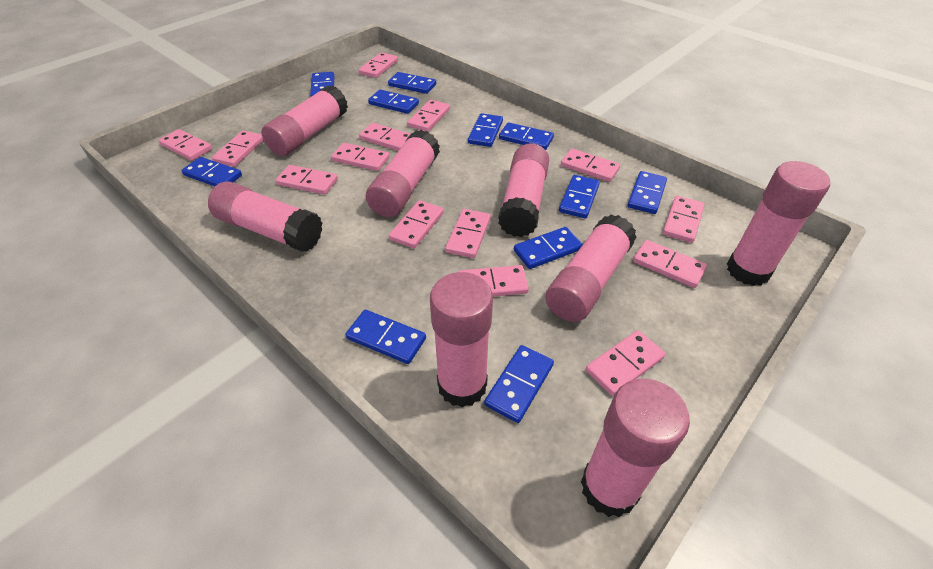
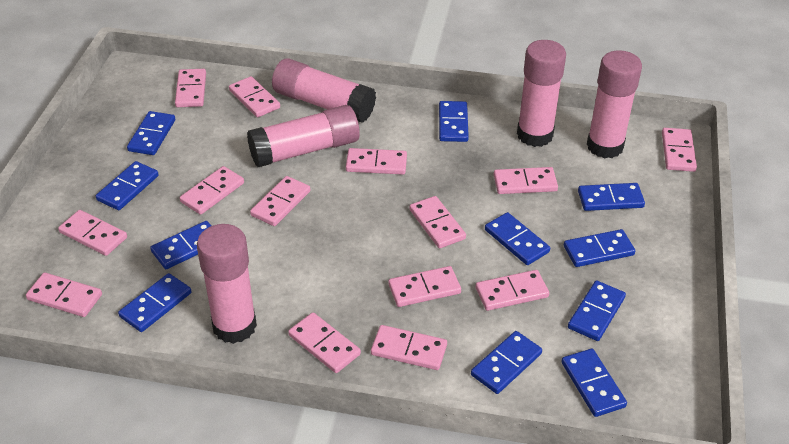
pink glue stick: [208,181,322,252] [261,85,348,156] [366,130,440,217] [430,272,493,407] [498,143,549,237] [545,215,636,322] [581,379,690,517] [727,161,830,286] = 8 -> [197,224,257,344] [247,105,360,167] [272,58,376,123] [517,40,566,147] [587,50,642,158] = 5

